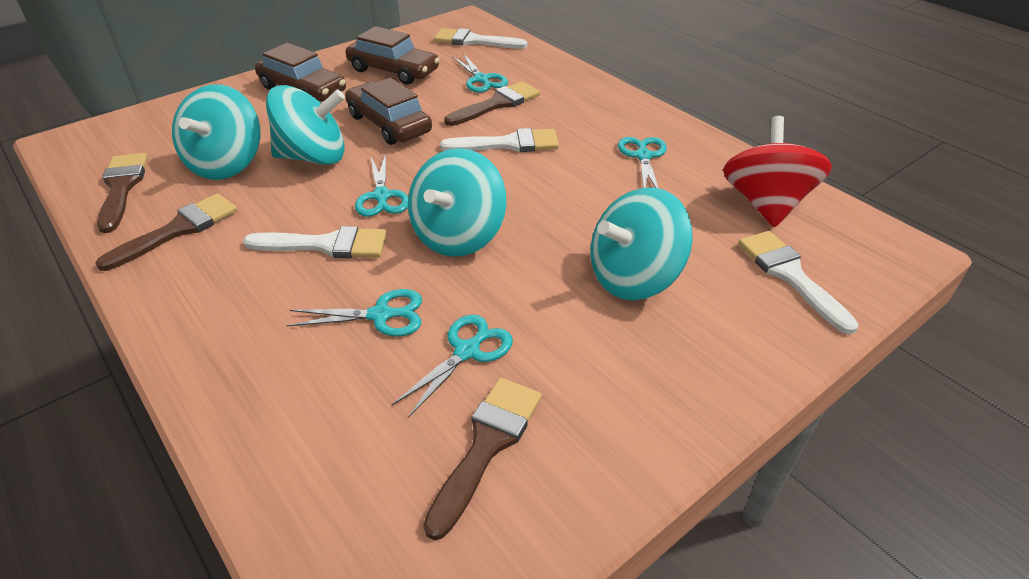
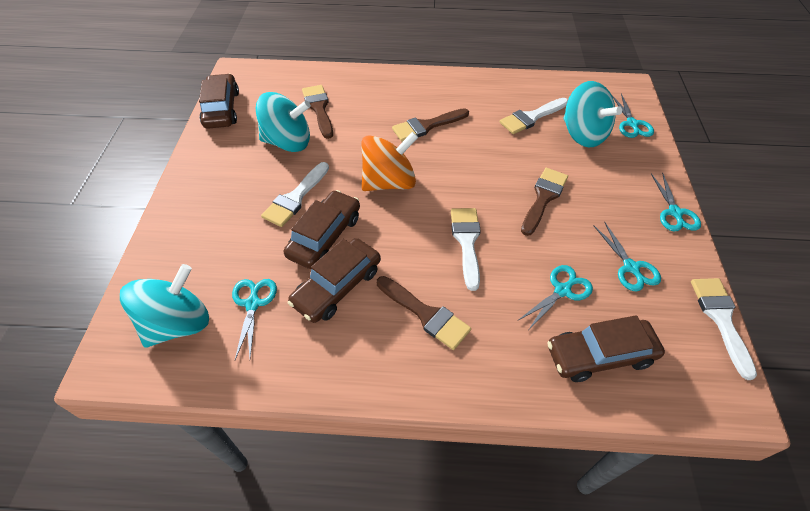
brown car: [255,43,346,102] [345,26,440,84] [345,78,432,145] = 3 -> [199,74,239,129] [284,190,360,269] [288,238,381,323] [547,315,665,382] = 4
orange spinning top: none = 0 -> [361,132,418,191] = 1
red spinning top: [723,116,832,227] = 1 -> none = 0
turquoise spinning top: [172,84,260,180] [266,85,345,165] [408,148,506,257] [591,188,693,300] = 4 -> [120,264,209,348] [255,92,311,152] [563,81,622,147] = 3

